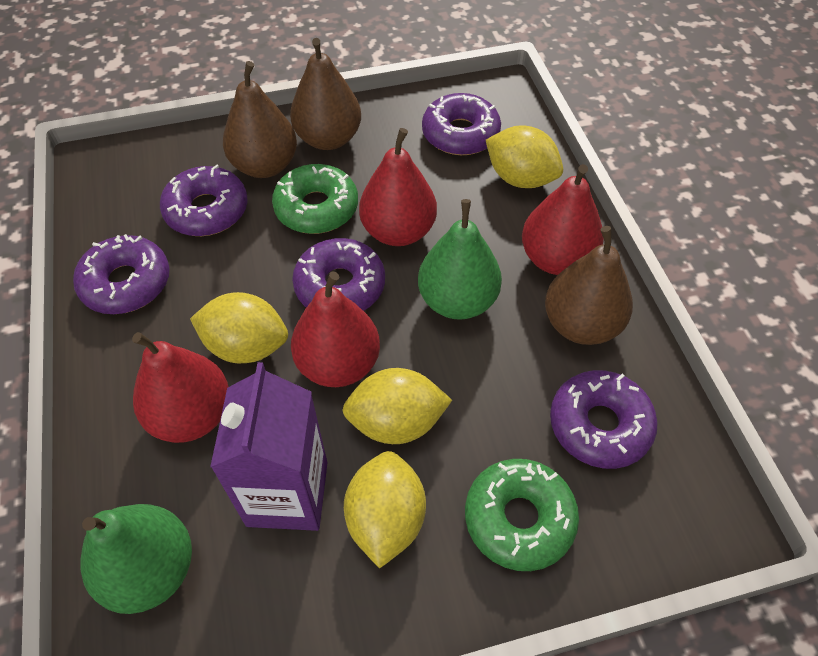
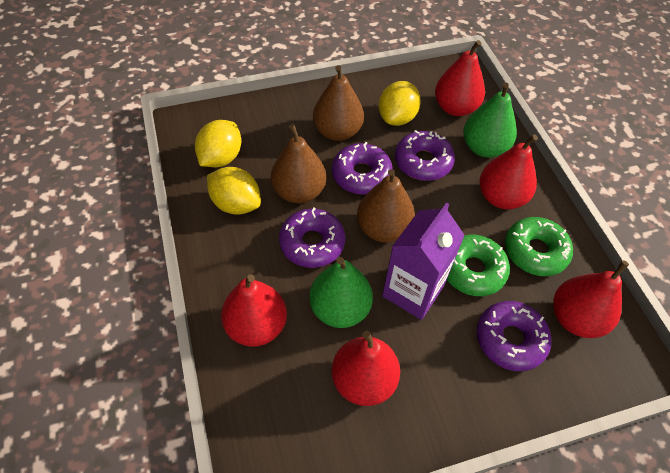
purple donut: [73,234,169,314] [160,165,248,236] [292,238,385,311] [422,93,501,155] [550,370,658,469] = 5 -> [279,208,345,268] [332,142,393,195] [395,130,455,181] [477,301,552,371] = 4
red pear: [132,332,229,443] [291,272,380,387] [359,128,437,246] [522,164,604,275] = 4 -> [221,275,287,347] [332,331,400,406] [435,40,485,116] [480,135,538,209] [553,260,629,338] = 5
yellow lemon: [190,292,288,363] [342,368,452,444] [344,451,426,568] [486,125,563,188] = 4 -> [195,120,241,167] [207,167,261,215] [379,81,421,126] = 3

